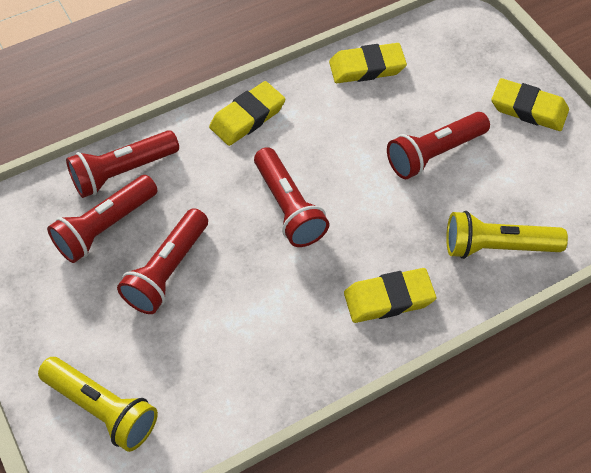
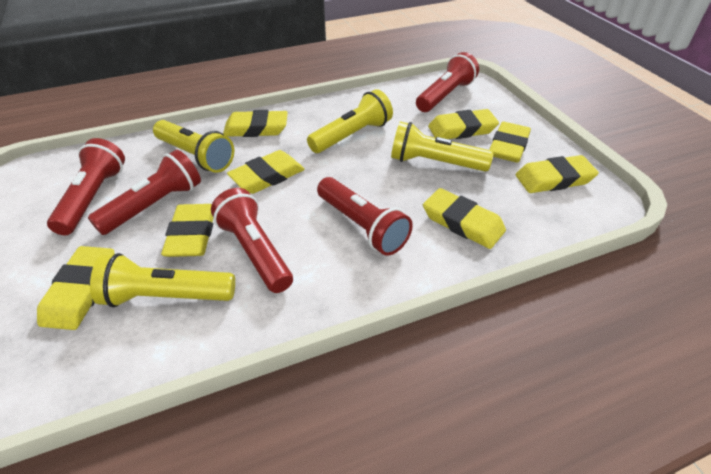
yellow eraser: [209,81,285,146] [329,43,407,83] [344,268,436,323] [491,78,569,131] = 4 -> [37,246,115,330] [161,204,213,257] [223,110,288,137] [227,150,305,194] [423,188,506,249] [428,109,499,139] [489,122,531,163] [516,155,599,193] = 8
yellow flashlight: [38,357,158,452] [446,211,568,259] = 2 -> [90,253,235,307] [153,120,234,173] [307,89,393,153] [391,121,493,171] = 4

